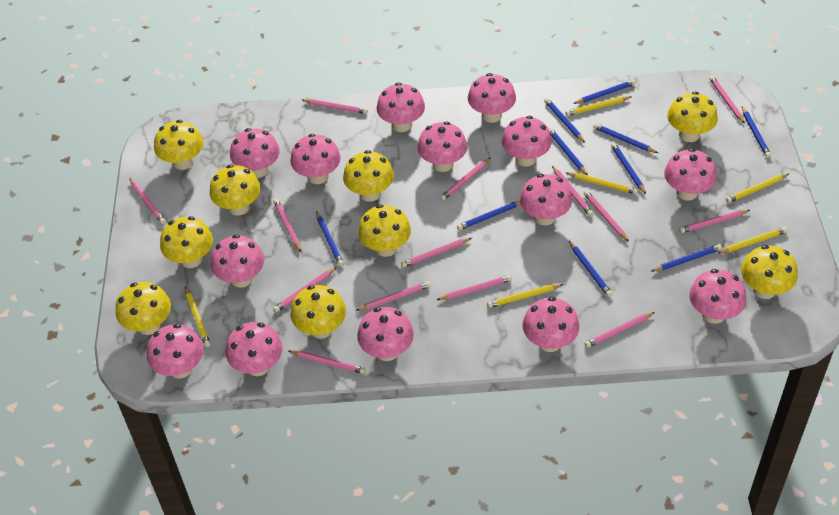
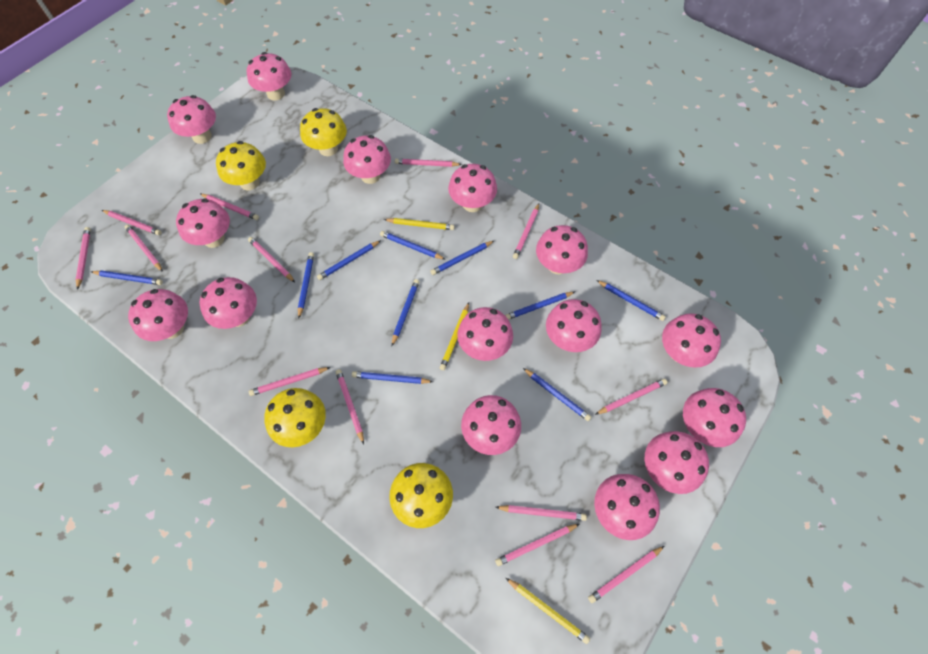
pink mushroom: [147,324,204,379] [211,234,264,288] [226,322,282,376] [230,128,280,178] [290,134,341,184] [357,307,414,361] [377,83,425,132] [417,122,467,172] [468,73,516,123] [501,116,552,167] [520,174,572,226] [522,297,579,352] [664,148,717,200] [689,269,746,324] = 14 -> [128,289,188,341] [167,95,216,144] [176,199,230,248] [199,277,257,329] [247,52,291,100] [343,135,391,184] [448,164,497,212] [457,307,513,361] [461,395,521,455] [536,225,588,274] [546,299,602,352] [594,474,660,540] [645,431,709,494] [662,313,721,368] [683,388,746,447] = 15
pink pencil: [129,178,165,224] [273,199,301,252] [273,267,337,312] [289,350,366,374] [302,99,368,114] [356,281,430,311] [401,238,471,267] [437,275,512,300] [440,158,491,201] [552,166,593,216] [584,190,629,242] [585,312,655,348] [679,210,750,233] [709,76,745,124] = 14 -> [76,227,91,290] [102,210,161,235] [125,225,163,272] [200,194,259,220] [248,237,295,282] [249,367,331,396] [336,369,364,444] [395,159,462,167] [495,505,587,521] [495,524,579,566] [513,203,539,259] [588,546,664,603] [595,379,667,415] = 13
yellow mushroom: [116,282,171,335] [154,120,203,170] [160,216,213,268] [210,165,261,216] [291,285,346,339] [343,150,394,202] [358,204,411,257] [667,91,718,142] [741,245,798,299] = 9 -> [216,141,266,190] [264,388,326,447] [300,108,347,156] [389,463,453,528] = 4
yellow pencil: [185,287,211,347] [487,284,564,308] [565,96,632,116] [566,172,638,194] [718,227,787,253] [726,174,789,203] = 6 -> [384,218,455,230] [440,303,469,370] [506,578,590,644] = 3

